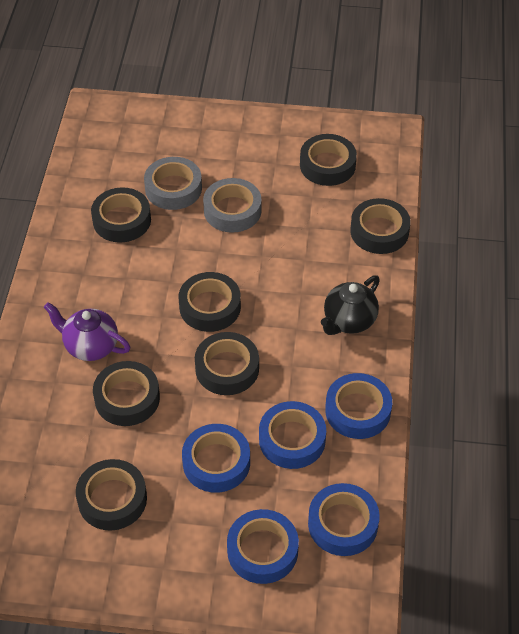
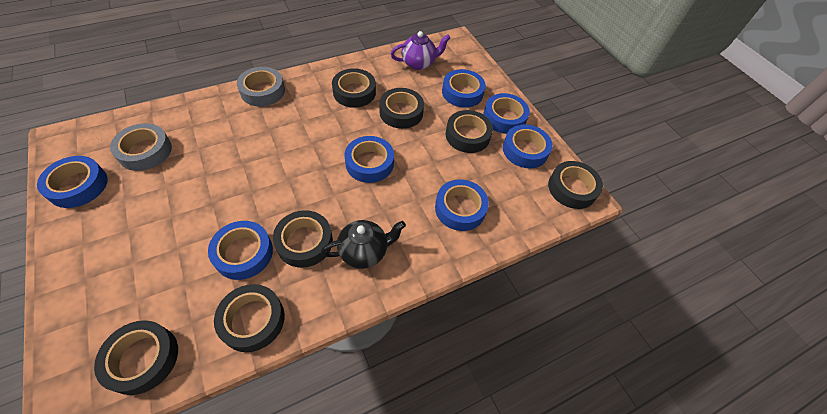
blue tape: [182,424,250,493] [227,509,299,584] [259,401,326,469] [308,483,380,556] [325,373,392,439] = 5 -> [37,156,108,208] [208,221,273,280] [344,136,394,183] [435,179,489,231] [442,69,486,108] [483,93,530,134] [503,124,553,168] = 7

